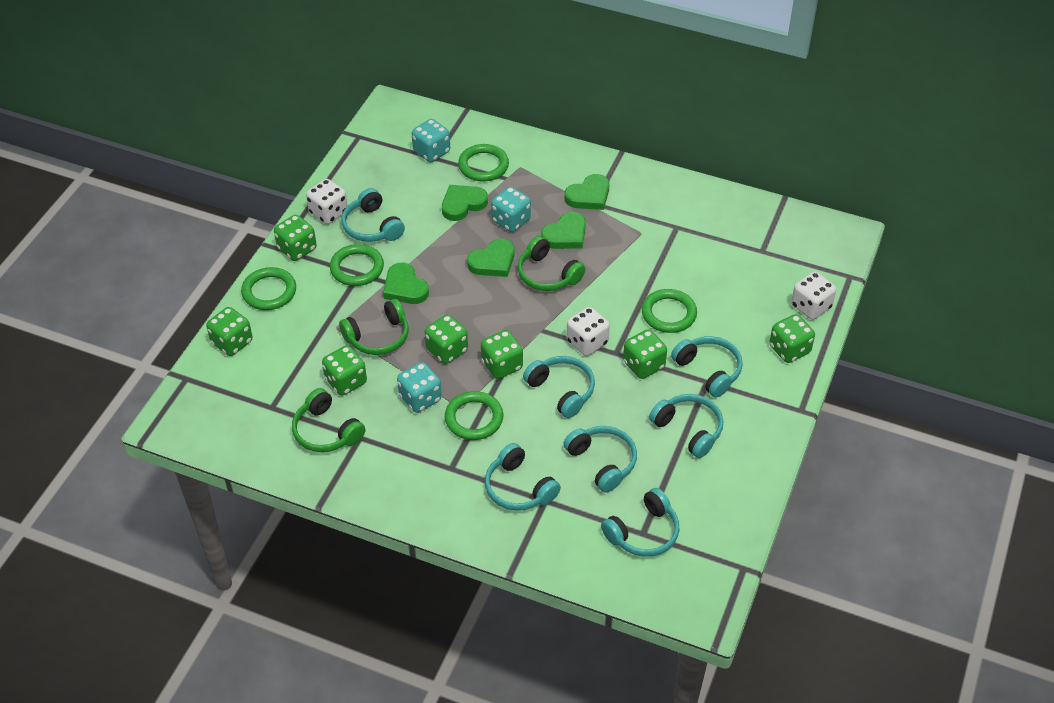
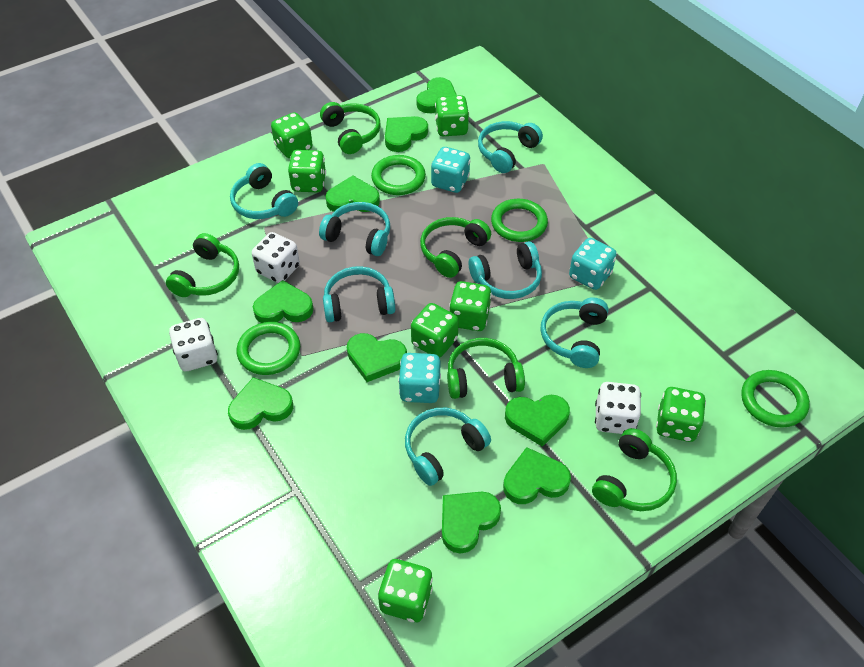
green headphones: [292,388,365,452] [339,299,409,355] [517,236,585,291] = 3 -> [166,233,239,297] [320,102,381,154] [420,217,491,278] [447,338,525,399] [592,428,677,511] = 5
green heart: [383,263,429,304] [442,185,488,221] [467,239,514,277] [541,212,586,249] [564,174,609,210] = 5 -> [228,377,293,430] [253,280,313,323] [325,175,380,212] [347,333,407,382] [385,116,428,152] [416,77,457,113] [442,492,501,554] [503,447,571,504] [505,395,570,447] = 9
green ring: [241,267,296,310] [330,244,384,286] [445,391,503,440] [458,144,509,182] [642,289,697,333] = 5 -> [237,322,300,375] [371,155,426,195] [491,199,548,242] [741,370,810,428] = 4

